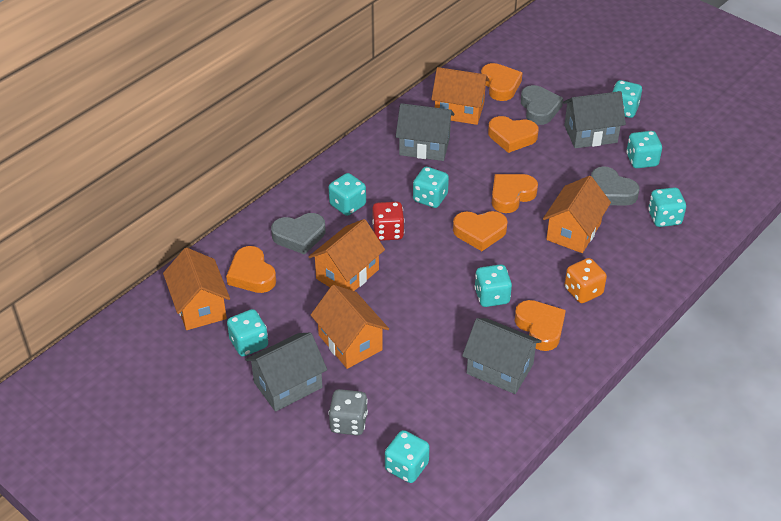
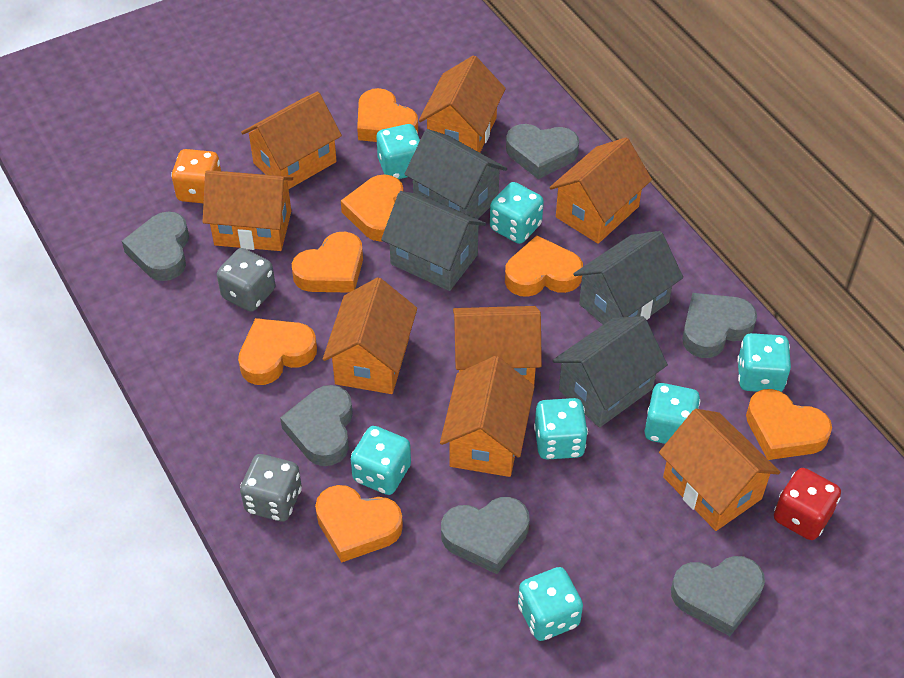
grey dice: [328,389,368,435] = 1 -> [217,248,275,312] [240,454,302,521] = 2
grey heart: [271,213,325,255] [521,85,563,125] [591,166,639,206] = 3 -> [122,212,189,281] [280,385,353,466] [441,497,530,574] [506,124,579,179] [671,556,765,636] [682,293,757,358] = 6
orange heart: [226,246,276,293] [453,211,508,251] [481,63,522,101] [488,116,539,153] [492,174,538,213] [515,300,566,351] = 6 -> [238,318,317,385] [292,232,363,293] [315,485,403,563] [341,174,403,242] [357,88,418,142] [505,235,583,297] [746,389,832,460] = 7
orange house: [163,248,230,330] [309,219,385,291] [311,285,389,369] [431,67,489,125] [543,176,611,253] = 5 -> [202,171,293,251] [241,91,342,189] [322,277,417,394] [419,55,506,153] [440,356,535,477] [453,306,542,385] [549,138,652,244] [659,409,780,531] = 8
turquoise dice: [227,309,268,356] [329,173,366,216] [385,430,430,483] [413,167,449,208] [474,264,512,307] [612,80,642,118] [626,131,662,168] [648,187,686,227] = 8 -> [351,426,411,495] [377,124,420,179] [490,182,544,244] [518,567,583,641] [534,398,588,460] [645,383,700,444] [737,333,791,392] = 7

